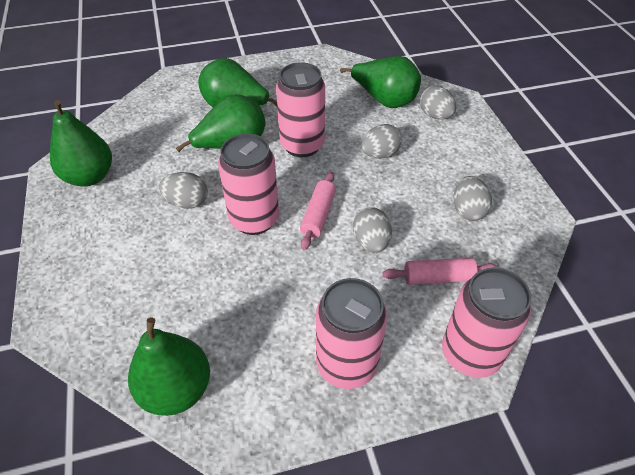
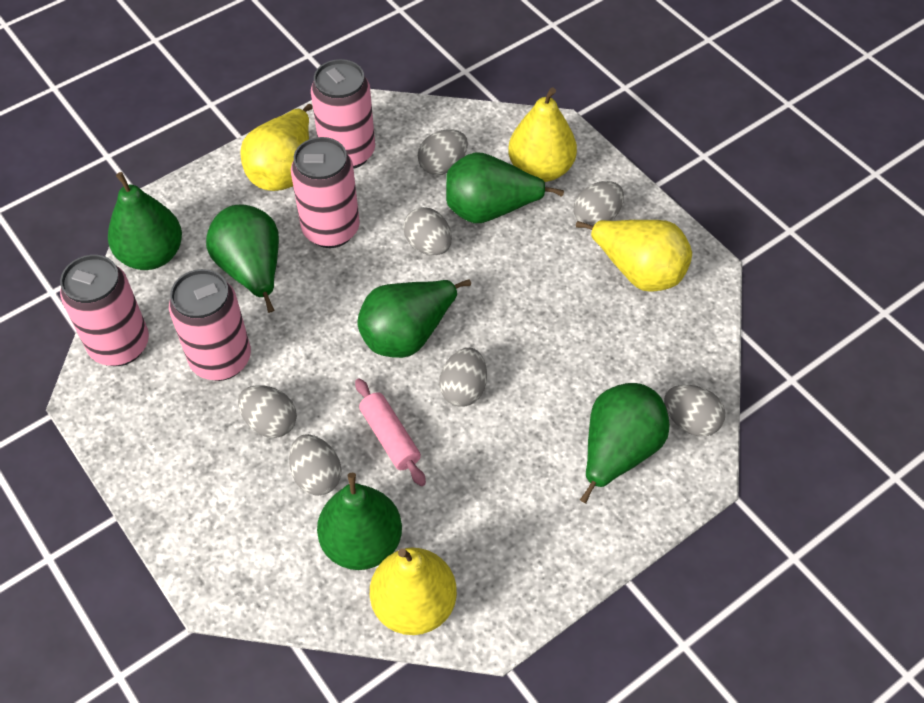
green pear: [50,100,112,187] [128,317,210,416] [176,94,266,152] [198,58,277,107] [340,56,421,108] = 5 -> [108,172,182,270] [206,204,279,313] [317,473,402,570] [357,279,471,358] [446,152,564,223] [580,383,669,504] = 6
grey egg: [159,172,208,209] [353,207,392,253] [361,124,402,159] [420,86,456,120] [453,176,492,221] = 5 -> [238,385,297,438] [289,434,341,496] [403,207,452,255] [418,130,468,175] [439,348,487,407] [574,181,624,226] [664,385,725,437] = 7
pink rolling pin: [300,172,336,250] [383,258,498,285] = 2 -> [355,378,426,486] = 1
yellow pear: none = 0 -> [240,104,313,191] [370,548,457,635] [508,88,577,182] [576,220,692,292] = 4

